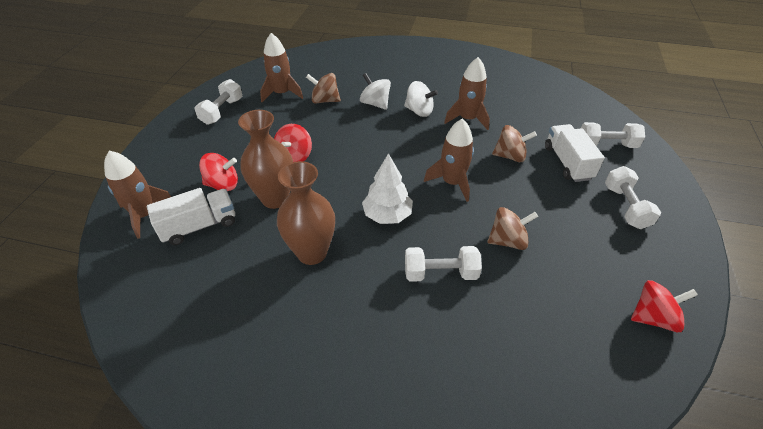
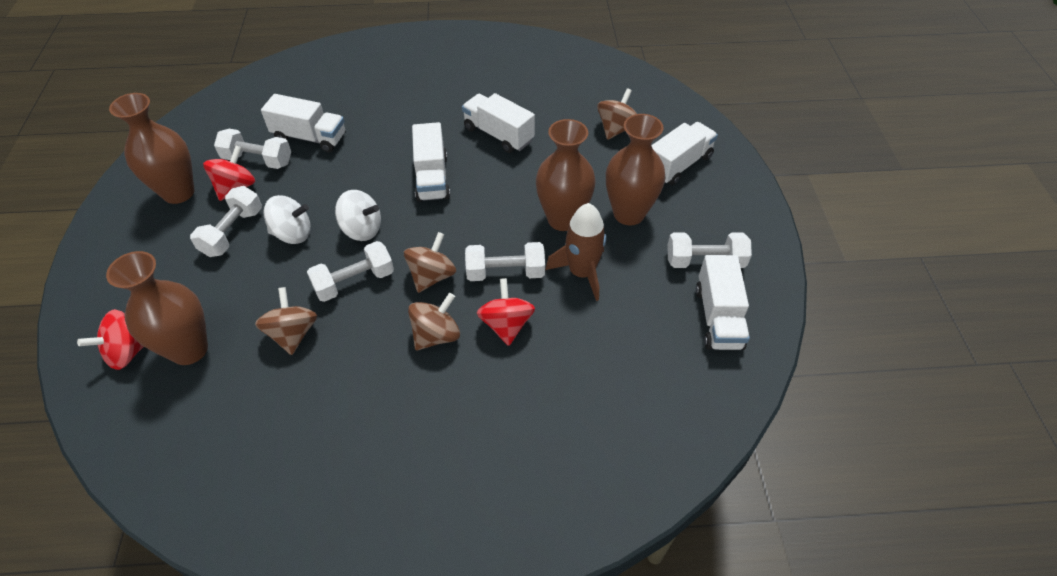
brown rocket: [104,151,171,239] [260,33,303,102] [424,119,474,202] [444,57,490,130] = 4 -> [545,203,606,301] = 1
brown spinning top: [306,73,341,104] [487,207,538,250] [492,125,537,162] = 3 -> [255,287,317,355] [404,232,456,293] [408,293,460,350] [597,88,637,140] = 4
brown vase: [238,110,293,209] [277,161,335,265] = 2 -> [106,251,208,365] [109,93,194,204] [536,119,596,231] [606,114,665,225] = 4
white dumbbell: [194,79,242,125] [405,246,482,282] [581,122,645,148] [605,166,661,229] = 4 -> [190,186,262,257] [214,129,291,169] [307,241,394,302] [465,242,545,281] [667,232,752,268] = 5
white tree: [362,153,413,224] = 1 -> none = 0
white truck: [147,188,235,245] [545,124,605,182] = 2 -> [261,94,345,152] [412,122,450,202] [462,93,535,153] [651,122,718,185] [696,255,750,350] = 5

